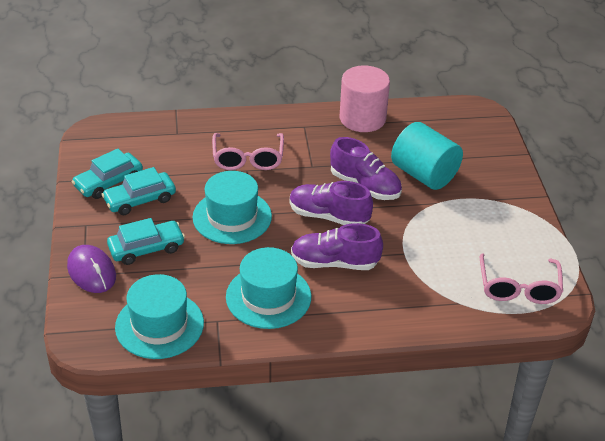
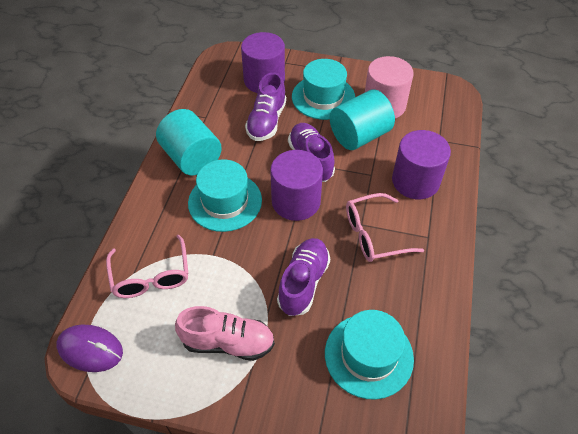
pink shoe: none = 0 -> [175,306,275,361] = 1
purple cylinder: none = 0 -> [241,32,285,93] [270,150,323,221] [392,130,451,199] = 3
turquoise car: [72,149,143,199] [102,167,176,215] [107,218,185,265] = 3 -> none = 0
turquoise cylinder: [391,122,463,190] = 1 -> [156,109,222,176] [330,89,395,150] = 2

